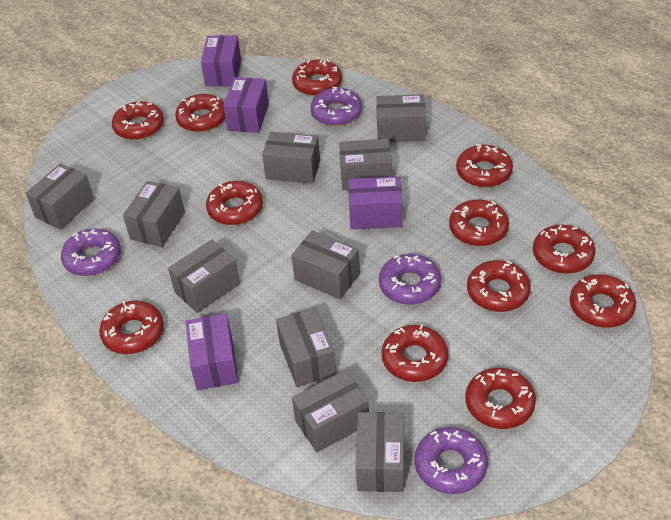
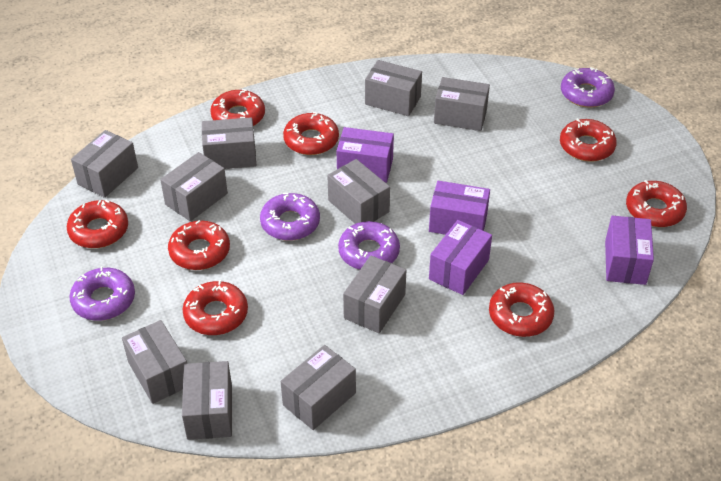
red donut: [99,301,164,354] [112,101,164,140] [175,94,225,132] [206,181,263,225] [292,59,342,96] [382,324,448,382] [449,199,509,246] [456,144,513,187] [465,368,536,429] [467,260,531,312] [533,225,595,274] [570,274,636,328] = 12 -> [67,200,128,248] [168,220,230,270] [183,280,248,335] [210,89,265,126] [283,112,339,155] [489,282,555,337] [560,118,617,162] [626,180,687,227] = 8

